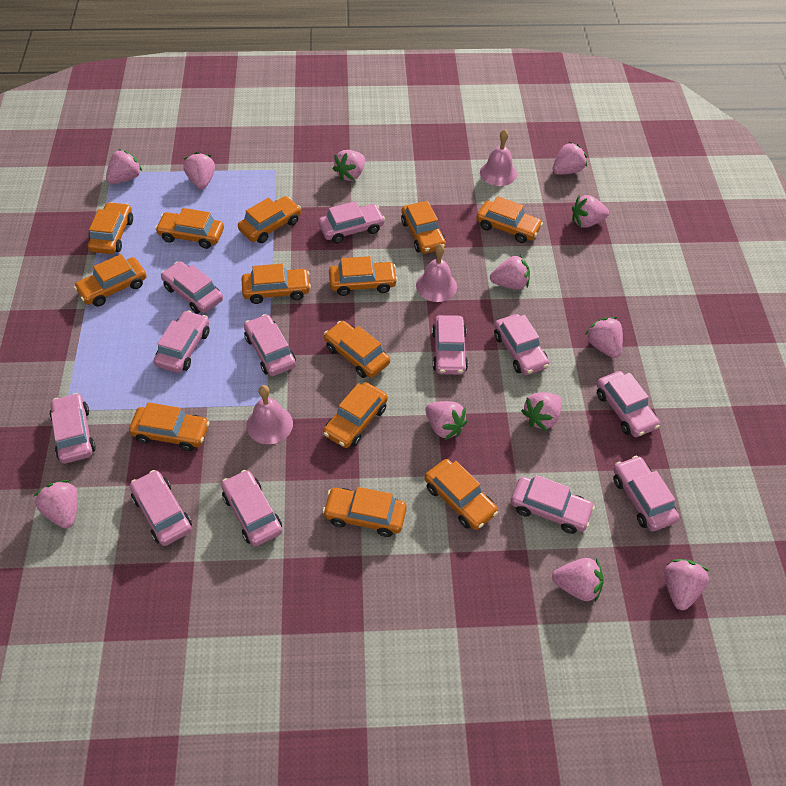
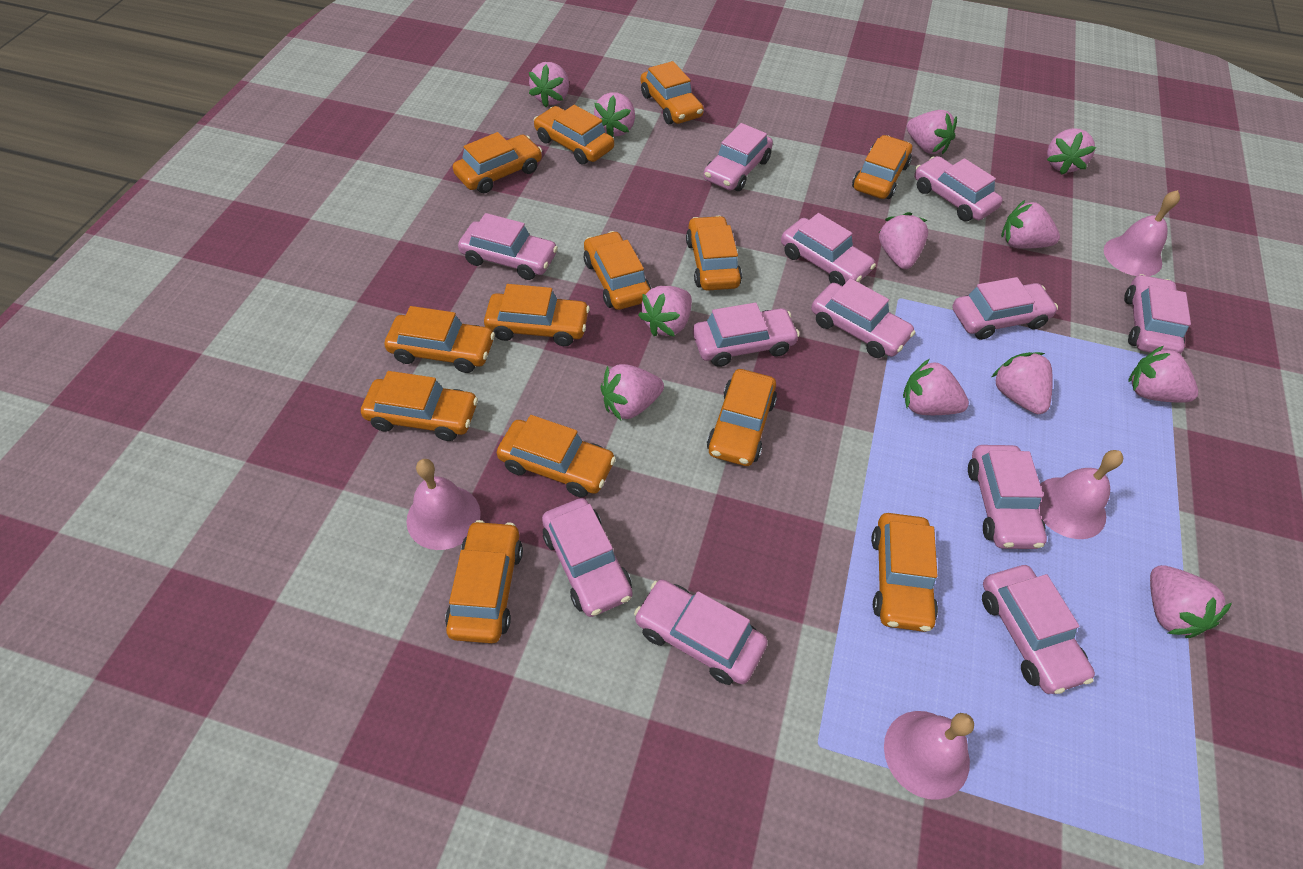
pink bell: [246,385,293,444] [416,244,457,302] [480,130,517,186] = 3 -> [406,459,481,550] [884,711,974,800] [1038,450,1124,539] [1104,190,1180,276] = 4

